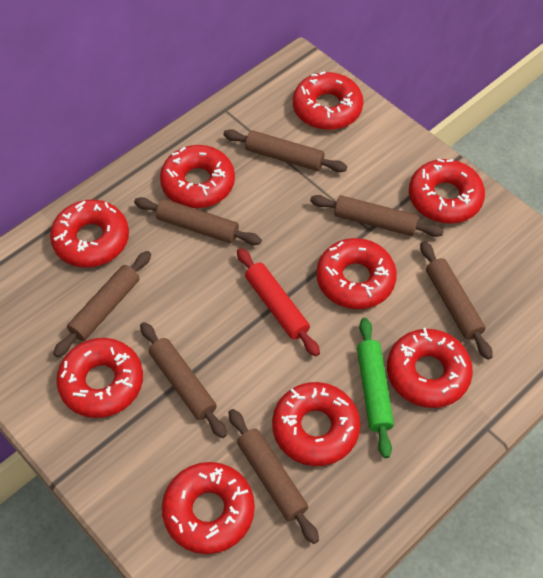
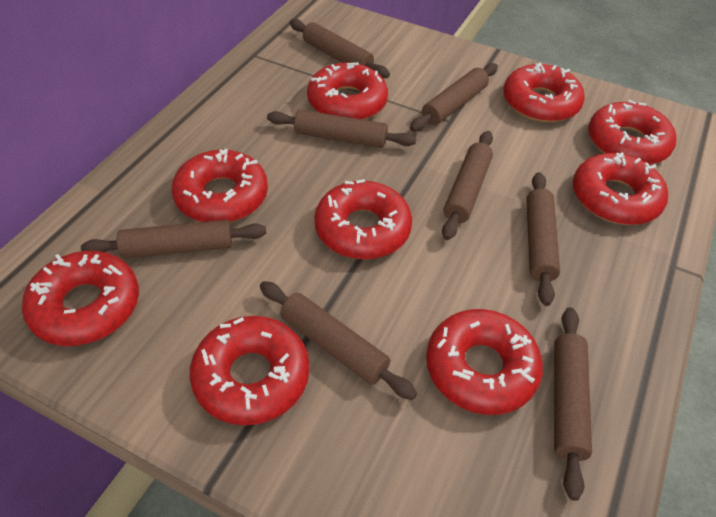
brown rolling pin: [53,251,151,357] [134,197,262,245] [140,322,227,438] [223,129,347,172] [228,409,319,544] [310,195,444,237] [420,241,493,360] = 7 -> [81,220,266,259] [260,281,417,400] [267,109,416,148] [290,19,390,78] [410,63,498,132] [442,131,493,240] [526,172,560,306] [554,307,592,501] = 8
green rolling pin: [357,318,394,458] = 1 -> none = 0
red rolling pin: [237,248,320,357] = 1 -> none = 0

